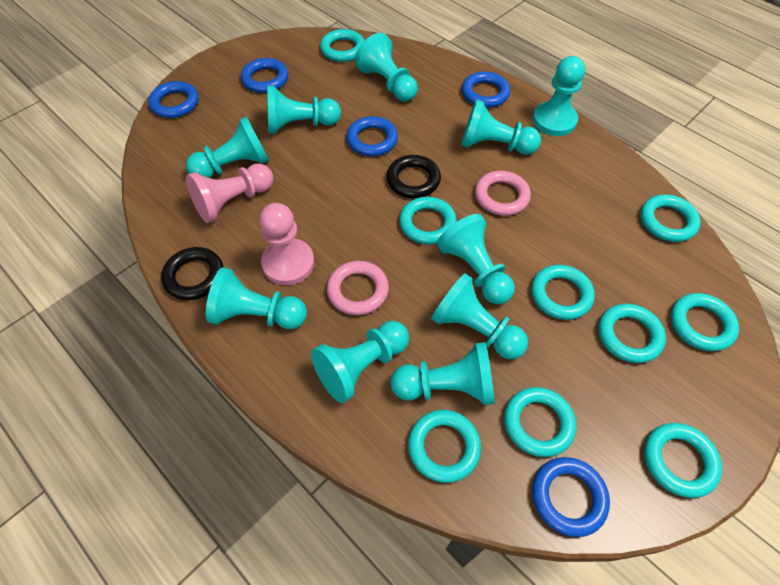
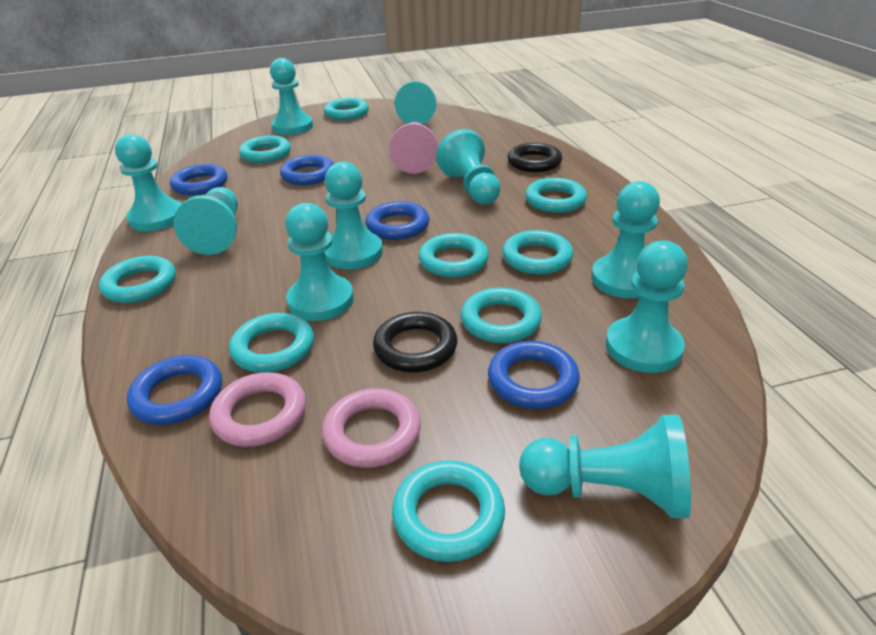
pink pawn: [186,164,273,223] [259,203,315,285] = 2 -> [389,122,438,174] = 1

